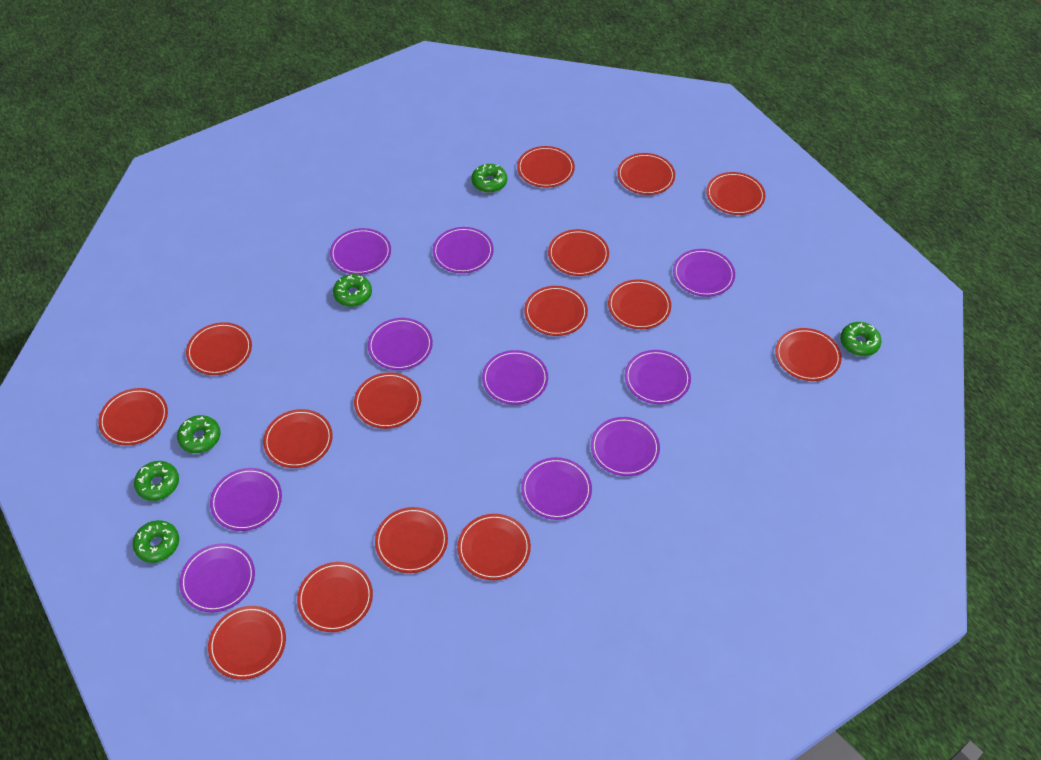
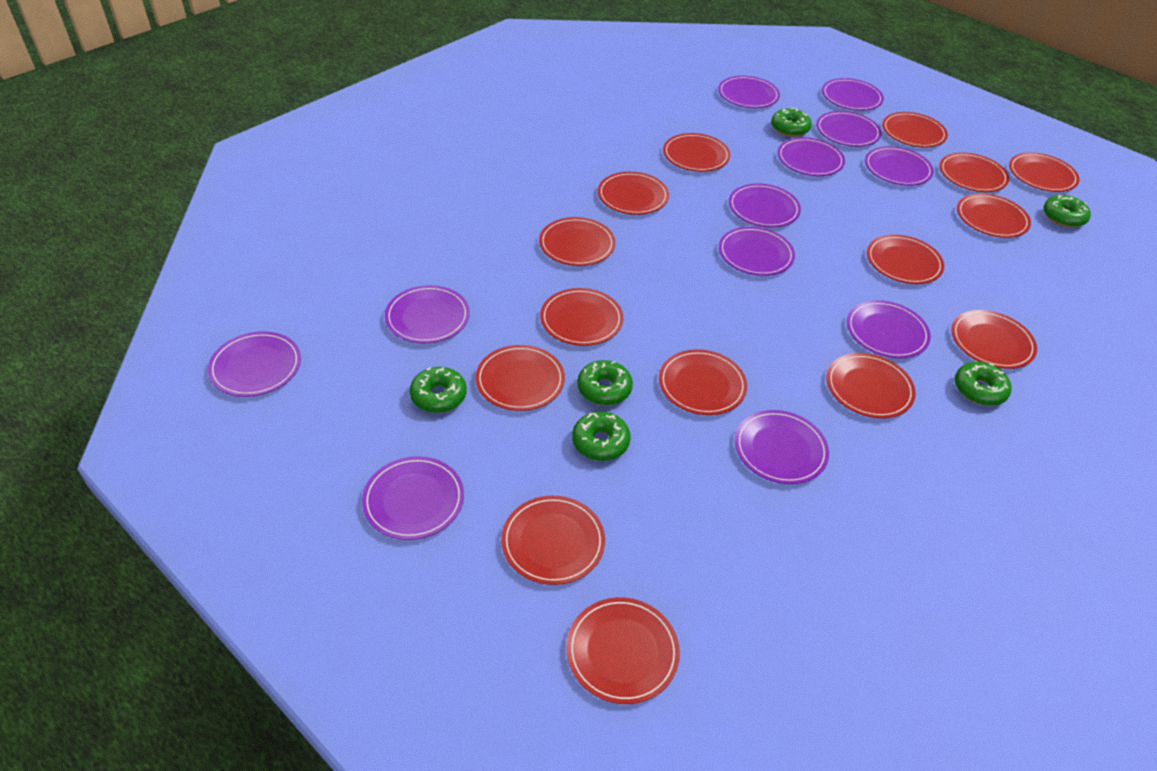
purple plate: [179,543,255,612] [210,468,282,531] [330,228,391,275] [368,318,433,370] [433,227,494,273] [482,350,548,405] [521,457,592,520] [591,417,660,476] [625,350,691,405] [673,249,735,297] = 10 -> [208,331,301,397] [362,456,464,540] [385,285,469,343] [718,76,780,108] [719,227,795,276] [729,183,801,228] [735,410,829,484] [777,138,845,176] [816,111,882,147] [822,78,884,111] [847,300,931,358] [865,146,934,186] = 12

